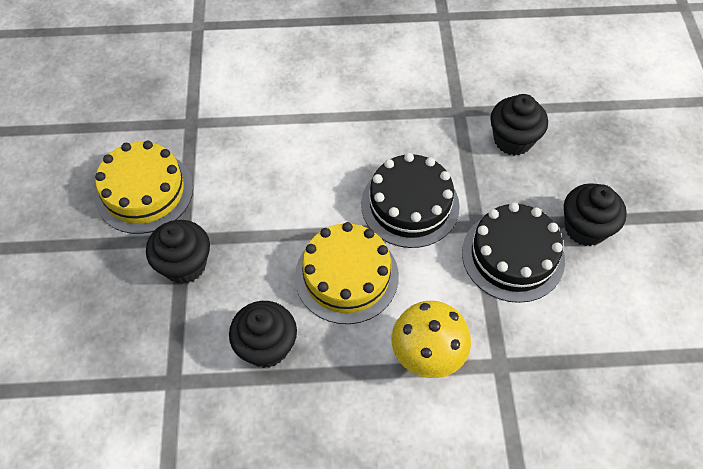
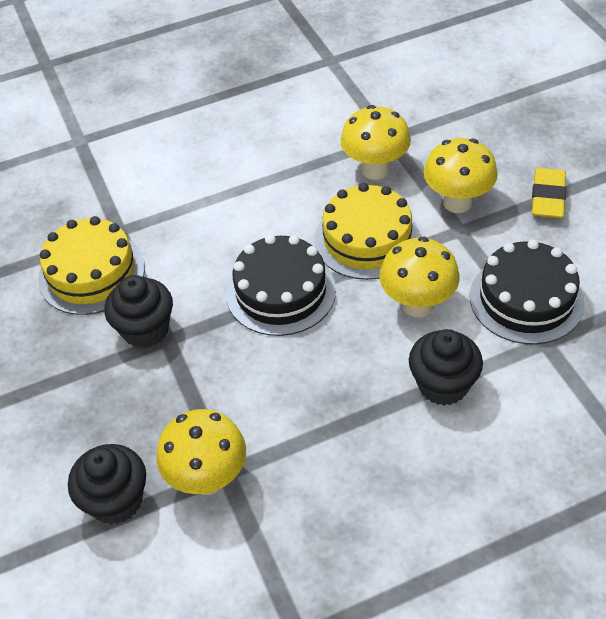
black cupcake: [146,220,210,284] [229,301,297,368] [490,94,548,156] [564,183,627,246] = 4 -> [68,444,146,524] [104,275,173,348] [409,329,483,406] = 3
yellow eraser: none = 0 -> [532,168,566,218] = 1
yellow mushroom: [391,301,471,378] = 1 -> [157,409,246,495] [340,105,411,180] [379,237,460,317] [424,138,498,213] = 4

